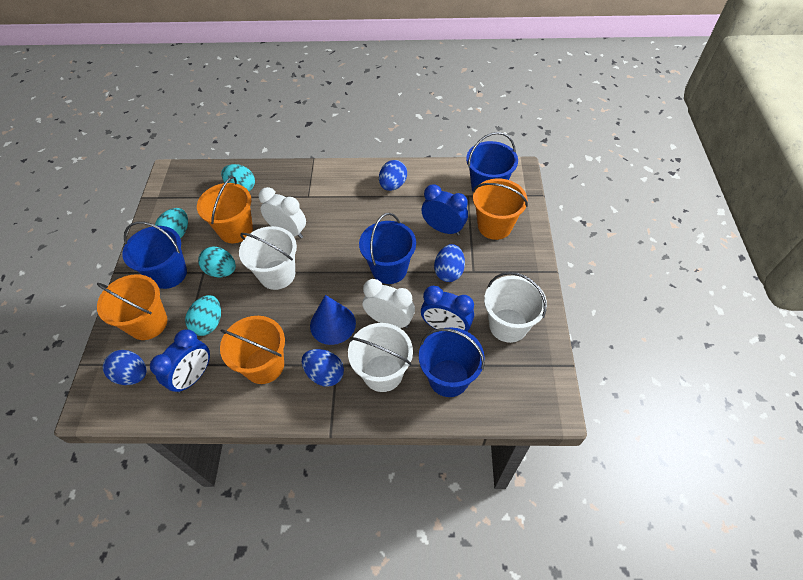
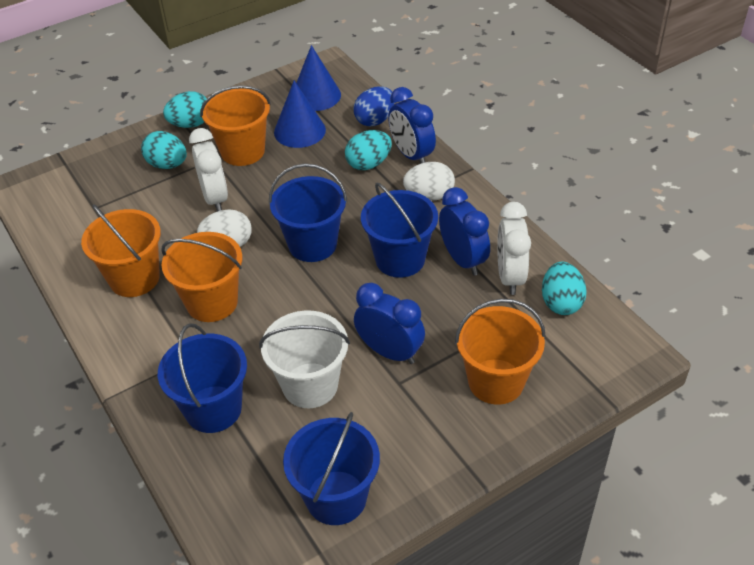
blue cone: [310,295,356,345] = 1 -> [274,80,326,148] [296,45,341,111] = 2
blue egg: [103,350,146,385] [302,349,344,387] [379,160,407,191] [434,244,465,282] = 4 -> [354,87,395,126] = 1
white bucket: [239,226,297,290] [348,323,413,392] [484,272,547,343] = 3 -> [259,310,350,408] = 1
white egg: none = 0 -> [197,209,252,247] [403,162,455,200] = 2

